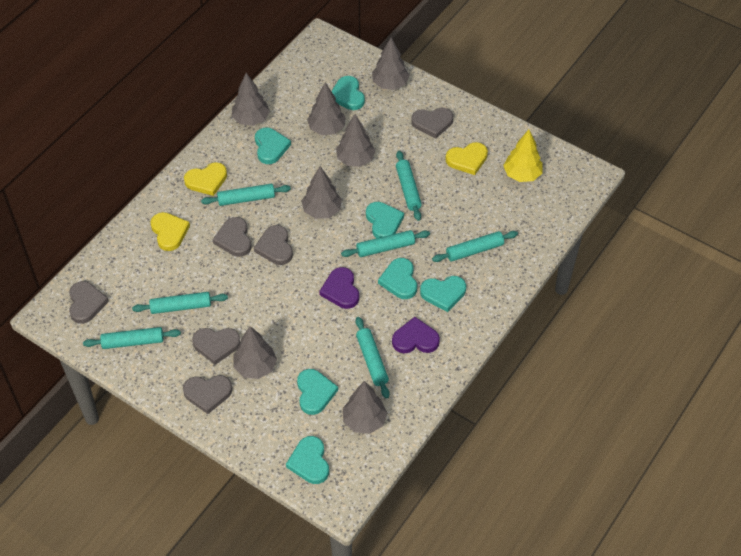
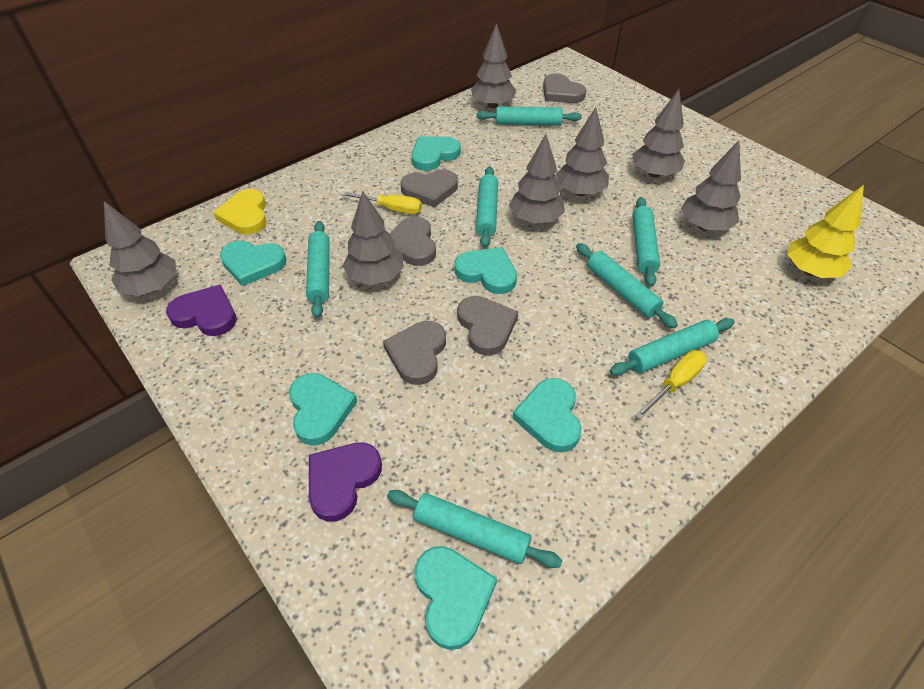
grey heart: [69,281,109,324] [183,375,232,414] [192,328,240,365] [213,217,252,257] [254,225,293,265] [411,108,453,139] = 6 -> [383,321,446,385] [389,216,436,266] [400,169,458,208] [457,296,518,356] [543,73,586,103] = 5
turquoise heart: [255,128,291,164] [286,436,329,484] [297,369,338,415] [331,76,365,110] [366,202,404,238] [378,258,417,299] [420,276,466,312] = 7 -> [220,241,287,286] [289,373,358,445] [412,136,461,171] [415,546,497,650] [455,247,517,294] [512,378,582,452] = 6
yellow heart: [150,212,190,251] [184,162,227,196] [445,142,488,175] = 3 -> [213,189,267,235] = 1
yellow screwdriver: none = 0 -> [340,191,422,214] [635,350,707,420] = 2

